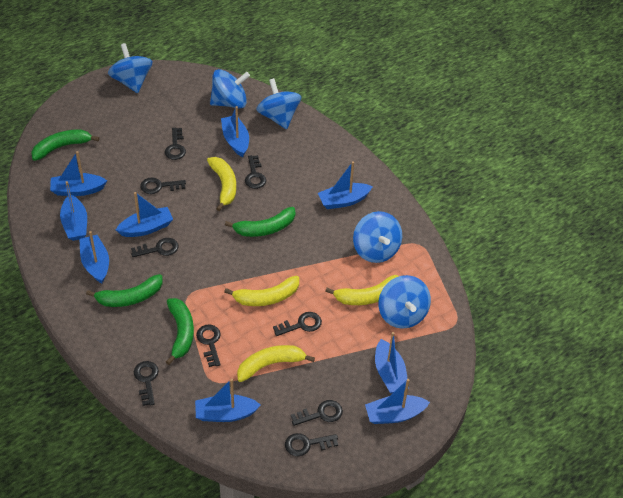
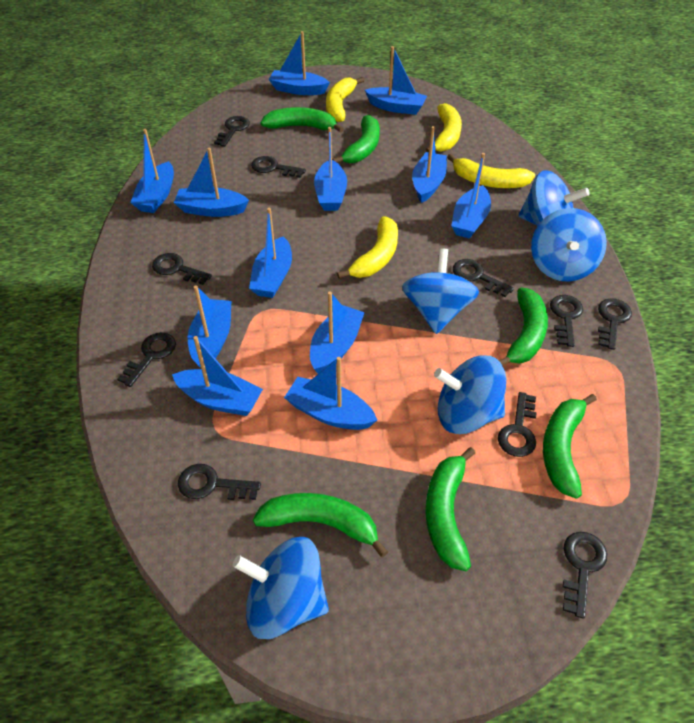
black key: [131,238,179,257] [134,361,159,406] [140,178,186,194] [165,128,186,160] [196,324,221,367] [245,155,266,189] [273,312,322,336] [285,433,338,456] [291,400,343,426] = 9 -> [117,332,176,387] [152,253,212,285] [178,464,261,500] [214,116,250,147] [251,156,306,178] [453,259,514,297] [498,392,537,457] [550,295,583,347] [563,532,607,619] [598,298,632,350] = 10
blue boat: [50,151,107,196] [60,181,87,241] [79,231,109,284] [116,192,173,237] [195,379,260,422] [221,106,249,157] [318,161,373,209] [365,379,430,424] [375,332,409,393] = 9 -> [130,129,174,213] [172,336,263,416] [174,148,249,217] [188,286,231,368] [249,208,292,298] [269,31,330,95] [284,357,377,430] [310,292,365,374] [314,127,347,211] [365,46,427,115] [412,126,447,203] [451,153,491,239] = 12
green banana: [31,129,99,161] [86,274,163,307] [166,298,194,365] [225,207,295,237] = 4 -> [253,493,388,558] [261,107,344,133] [332,115,380,164] [425,447,475,571] [499,288,548,366] [543,394,597,499] = 6

